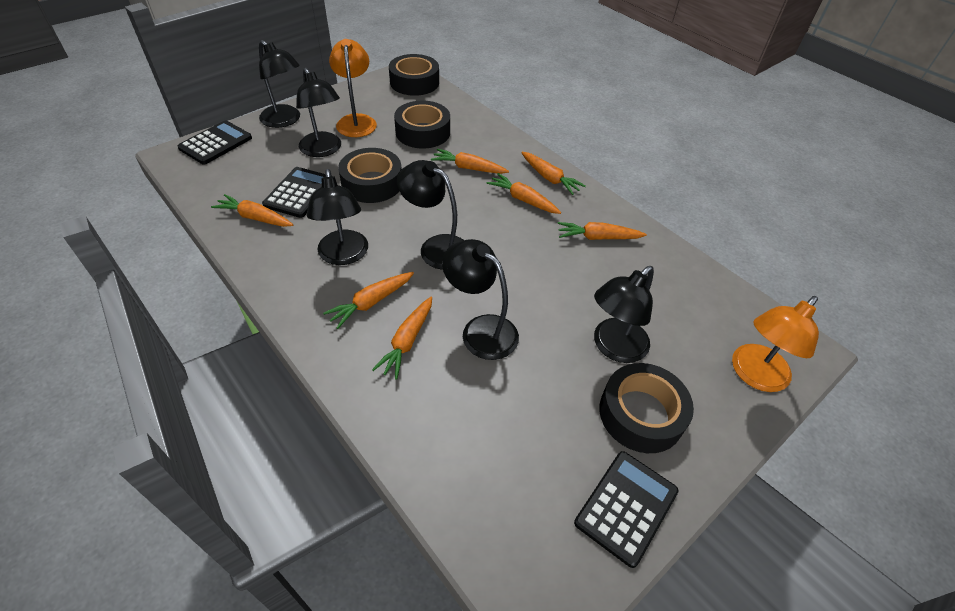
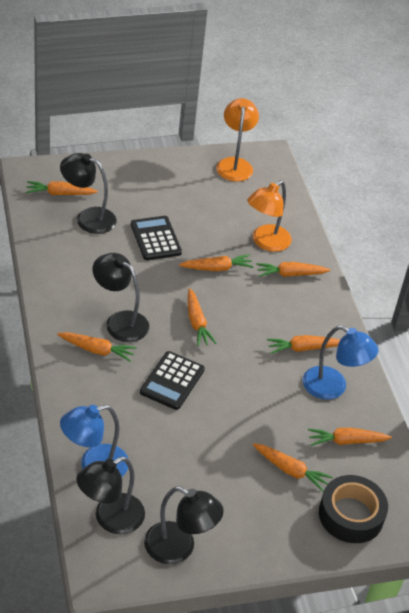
black calculator: [178,121,252,164] [262,167,326,218] [574,451,679,568] = 3 -> [131,216,182,260] [140,351,205,410] = 2
black lamp: [259,40,300,128] [296,68,341,157] [307,169,368,265] [397,160,464,270] [442,239,519,360] [594,266,654,363] = 6 -> [60,153,117,234] [76,457,145,535] [93,253,149,342] [144,486,224,564] = 4
black tape: [338,148,402,203] [389,54,439,96] [394,100,450,149] [599,363,694,453] = 4 -> [319,475,388,543] = 1
blue lamp: none = 0 -> [60,405,128,476] [303,325,379,400] = 2
orange carrot: [211,194,293,227] [323,272,414,329] [372,297,432,379] [431,148,509,174] [487,173,561,214] [521,152,586,195] [558,222,647,240] = 7 -> [26,181,98,195] [57,332,137,362] [179,254,254,271] [188,288,217,346] [253,443,333,492] [256,262,330,277] [267,335,340,354] [308,428,392,446] = 8

